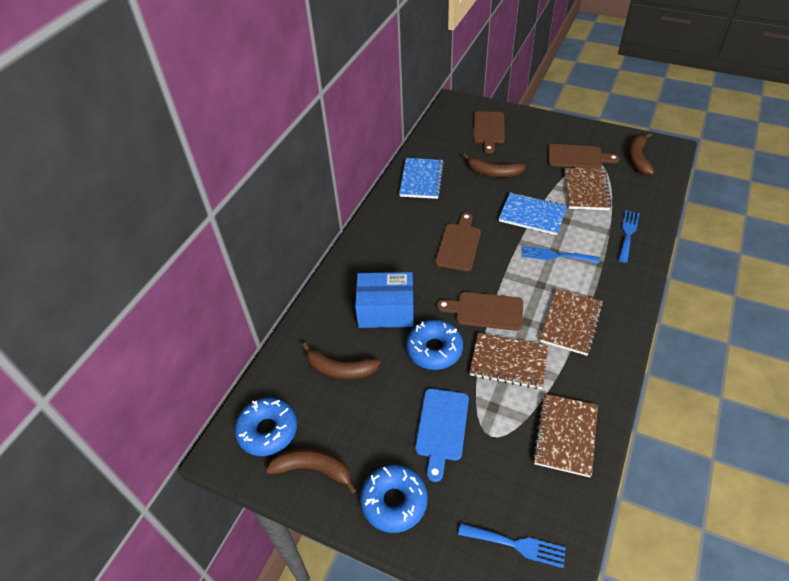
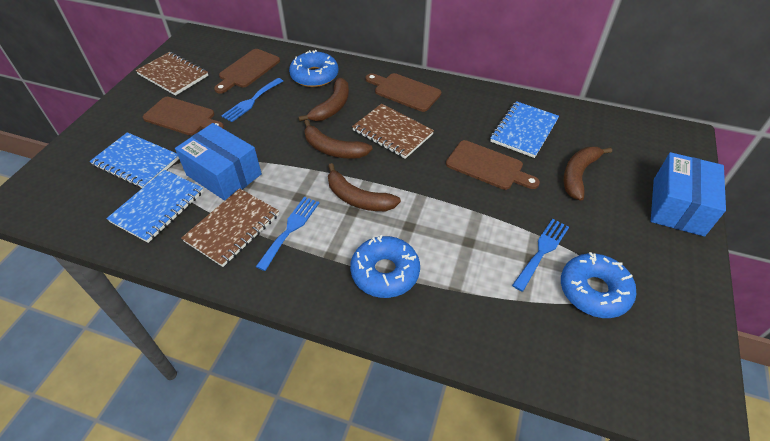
blue box: [355,272,414,328] = 1 -> [175,123,262,201] [651,152,726,237] = 2
blue cutting board: [415,389,469,482] = 1 -> none = 0
blue notebook: [399,158,444,199] [499,193,567,235] = 2 -> [89,132,179,188] [106,170,204,243] [490,101,559,158] = 3
brown notebook: [469,333,548,389] [532,394,598,477] [540,289,603,356] [564,168,612,210] = 4 -> [136,52,208,96] [181,188,279,267] [352,104,434,159] = 3

